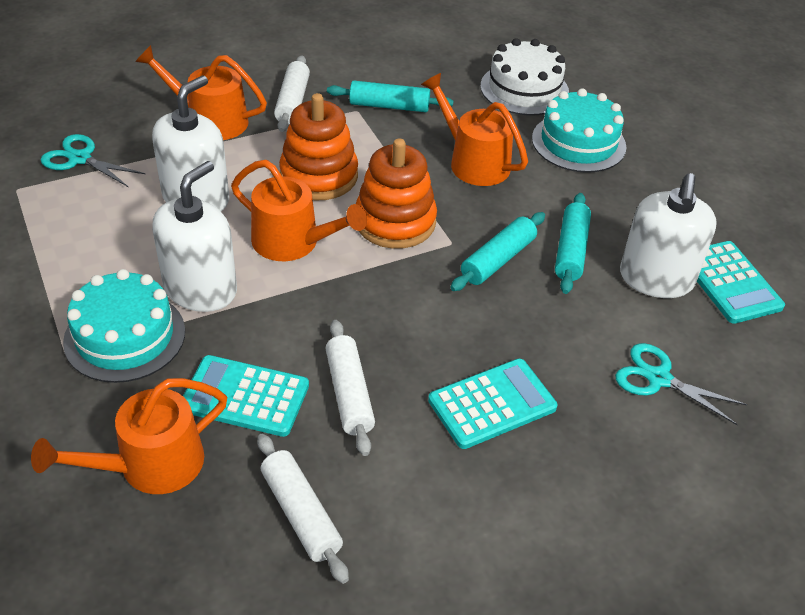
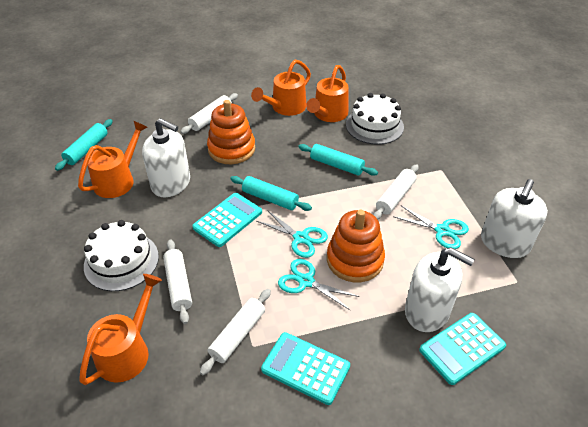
turquoise cake: [63,269,185,383] [532,88,626,173] = 2 -> none = 0
turquoise scissors: [41,134,145,187] [615,343,747,425] = 2 -> [256,210,328,258] [278,259,359,311] [393,205,469,249] = 3
white cake: [480,38,569,116] = 1 -> [84,220,159,291] [346,93,404,145] = 2
white rolling pin: [257,434,349,584] [274,55,310,132] [325,320,375,456] = 3 -> [163,239,192,324] [181,93,238,134] [200,289,271,375] [373,164,419,219] = 4

